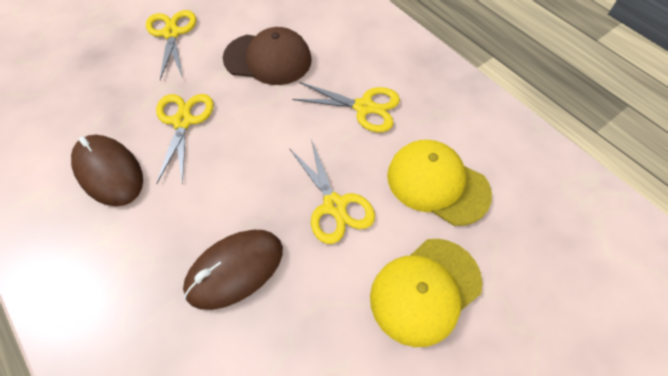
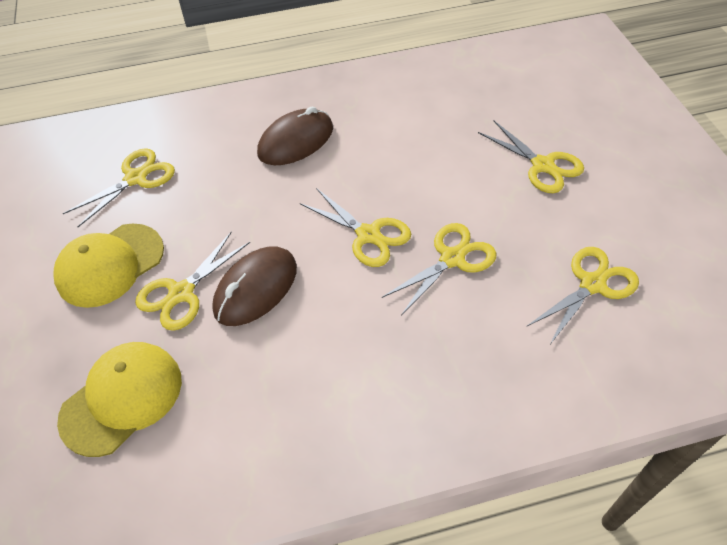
brown cap: [223,27,312,85] = 1 -> none = 0
yellow scissors: [146,10,196,80] [156,94,214,185] [289,139,375,244] [292,82,400,133] = 4 -> [63,148,175,227] [135,231,250,331] [300,188,411,267] [382,223,496,316] [478,121,584,193] [526,247,639,346] = 6

